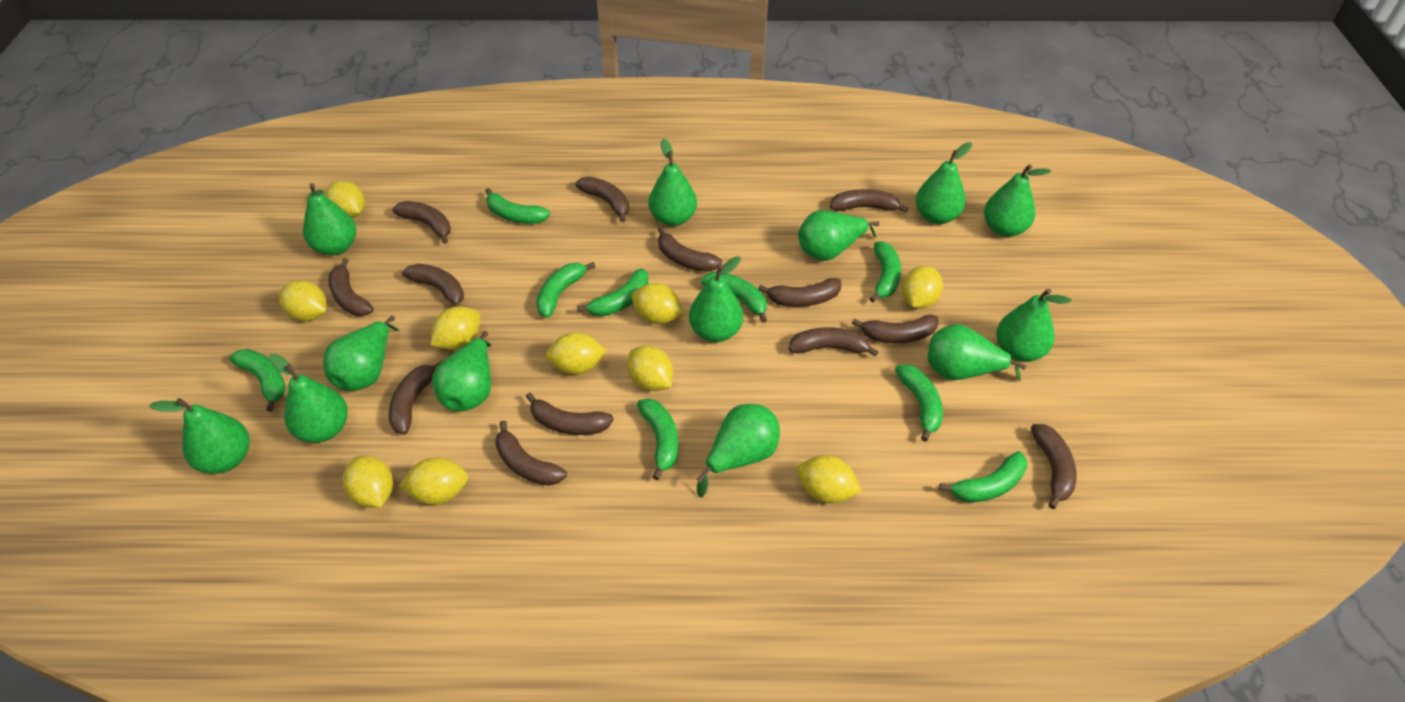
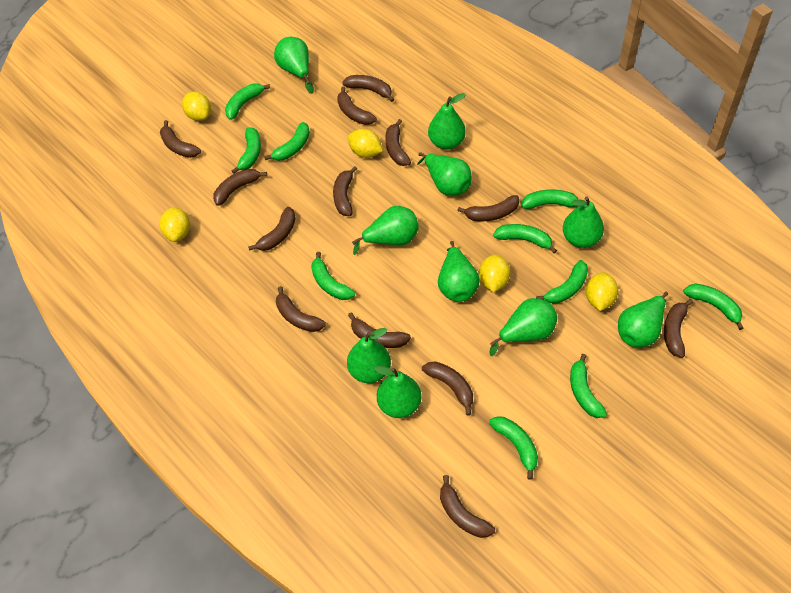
green banana: [229,349,285,412] [485,188,551,224] [536,262,595,318] [577,268,648,316] [637,399,678,480] [701,272,767,323] [869,241,901,303] [895,364,943,442] [939,451,1027,502] = 9 -> [225,84,270,120] [232,127,261,174] [264,122,310,161] [311,252,355,300] [489,416,538,480] [493,224,557,253] [521,189,579,209] [536,260,588,303] [570,354,607,418] [683,284,743,330] = 10
green pear: [149,398,250,474] [269,354,348,443] [303,183,356,255] [323,316,399,391] [432,331,491,412] [648,139,697,226] [689,256,743,342] [696,404,780,497] [798,210,879,261] [916,142,972,224] [928,324,1027,381] [984,164,1051,237] [996,288,1071,362] = 13 -> [274,37,314,94] [347,328,391,383] [352,206,419,255] [374,366,422,418] [417,152,472,196] [428,93,466,150] [438,241,480,302] [489,298,557,356] [563,196,604,248] [618,292,668,347] = 10
yellow lemon: [279,280,327,321] [325,181,365,218] [343,456,393,508] [399,457,468,505] [430,306,480,350] [545,332,607,375] [627,346,673,391] [631,283,684,324] [797,455,862,503] [902,266,943,309] = 10 -> [160,207,190,242] [182,92,211,121] [348,129,383,158] [479,254,510,292] [586,272,618,311] = 5

